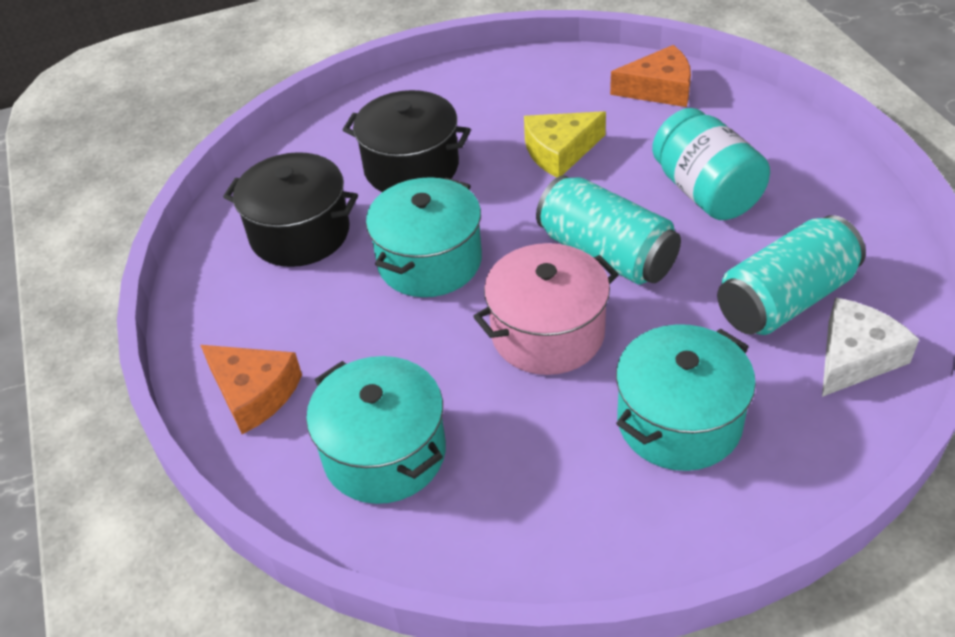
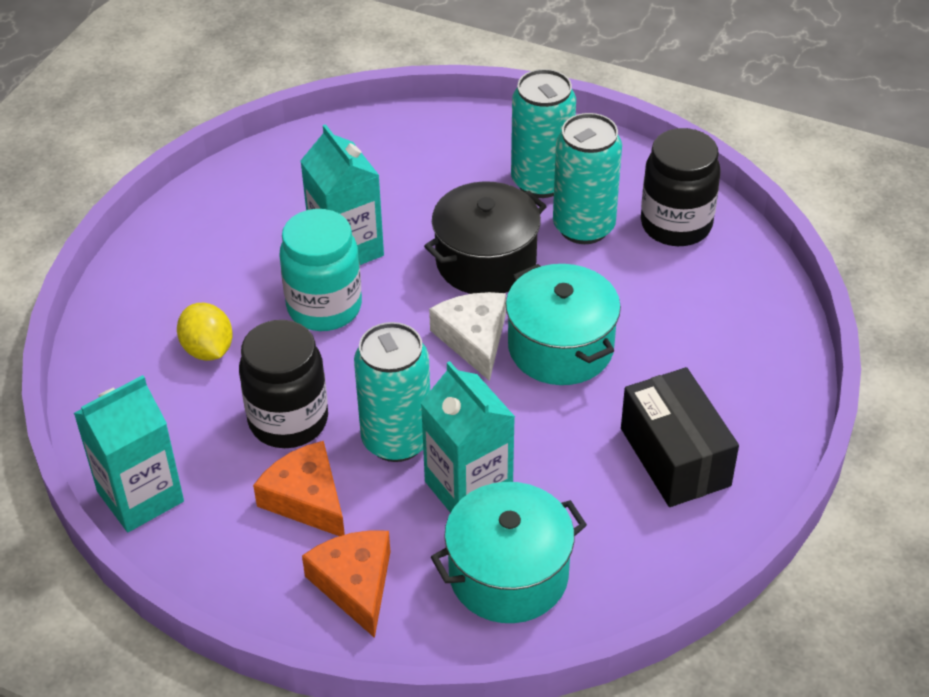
black box: none = 0 -> [621,367,739,507] = 1
black jar: none = 0 -> [239,320,328,448] [641,128,721,246] = 2
black pot: [223,152,358,267] [343,90,471,192] = 2 -> [424,181,547,294] = 1
pink pot: [473,243,619,375] = 1 -> none = 0
turquoise can: [536,175,681,284] [717,215,866,335] = 2 -> [354,322,430,462] [511,69,576,198] [553,113,622,244] = 3
turquoise carton: none = 0 -> [74,375,184,532] [301,124,384,265] [421,361,515,513] = 3
turquoise pot: [306,356,446,504] [366,177,482,297] [616,324,756,471] = 3 -> [431,482,587,623] [506,264,621,385] = 2
yellow cheese: [524,111,606,177] = 1 -> none = 0
yellow lemon: none = 0 -> [177,303,233,361] = 1

